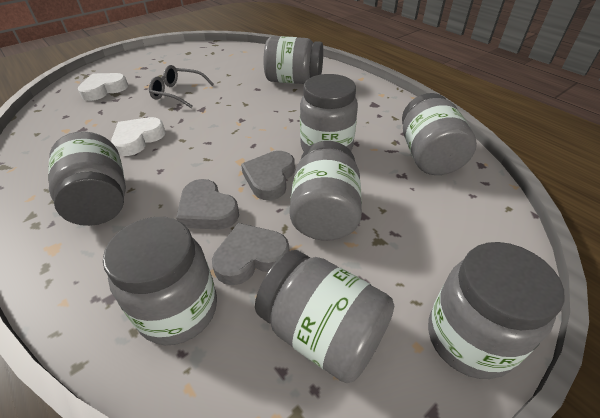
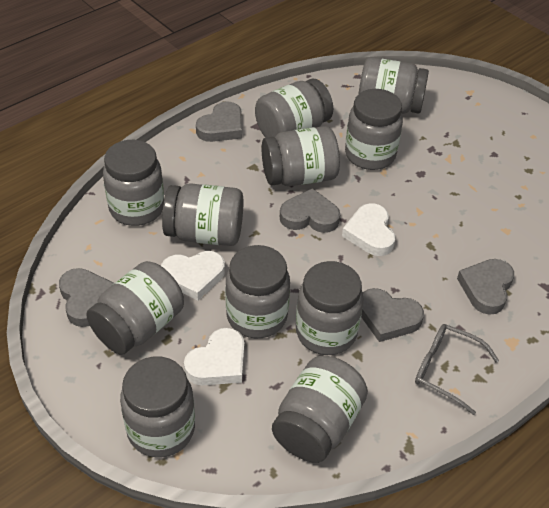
grey heart: [176,179,239,229] [212,223,289,285] [241,151,295,200] = 3 -> [59,268,114,327] [196,101,242,142] [280,188,340,233] [361,288,424,342] [457,259,514,315] = 5
grey jar: [48,131,126,226] [103,217,217,345] [255,250,394,383] [263,36,323,84] [289,141,362,241] [300,74,358,151] [402,93,477,175] [428,242,564,379] = 8 -> [86,261,184,355] [103,140,164,226] [120,356,195,458] [162,183,243,246] [225,245,290,338] [255,79,333,138] [261,126,340,186] [272,356,368,463] [296,261,364,355] [345,89,403,170] [358,57,429,114] = 11
white heart: [78,73,128,101] [111,117,166,156] = 2 -> [161,251,225,301] [184,328,244,385] [342,203,395,256] = 3

